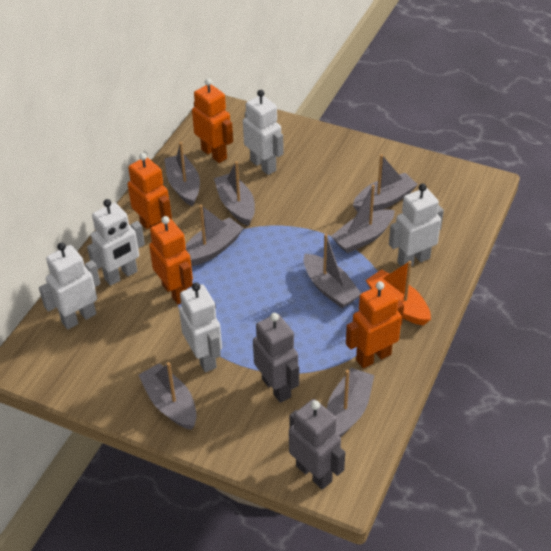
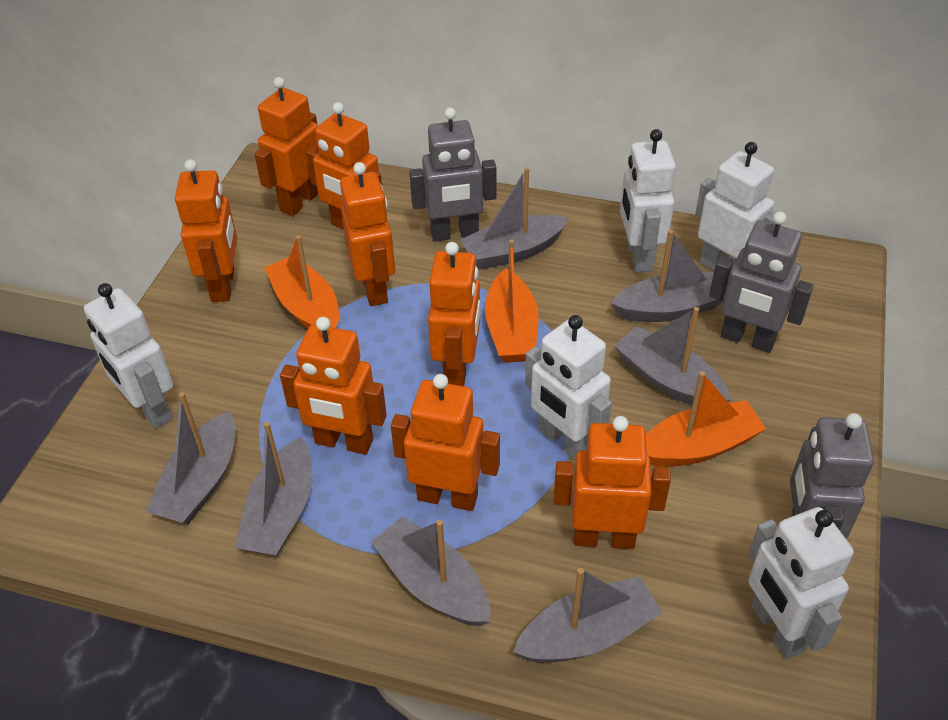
grey boat: [138,362,197,430] [164,142,200,207] [185,205,244,266] [214,161,255,226] [303,234,361,308] [327,368,374,437] [331,184,395,253] [353,154,418,212] = 8 -> [146,392,235,524] [235,422,312,557] [371,516,490,626] [460,167,569,270] [513,568,663,663] [611,230,724,322] [615,307,731,405] = 7
grey robot: [253,313,299,403] [289,399,345,490] = 2 -> [409,107,496,241] [709,211,814,353] [790,413,874,539] = 3
orange boat: [365,261,431,325] = 1 -> [265,235,339,328] [485,239,539,363] [646,371,766,467] = 3
orange robot: [128,153,172,229] [149,216,193,305] [192,78,233,163] [346,281,404,368] = 4 -> [175,159,237,302] [254,77,318,216] [280,317,387,455] [306,102,382,230] [340,162,395,306] [391,374,500,511] [428,242,480,386] [554,416,671,549] = 8

